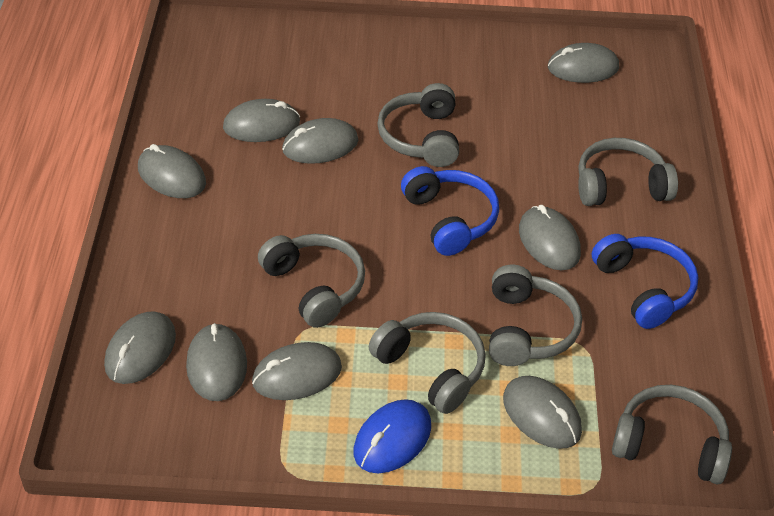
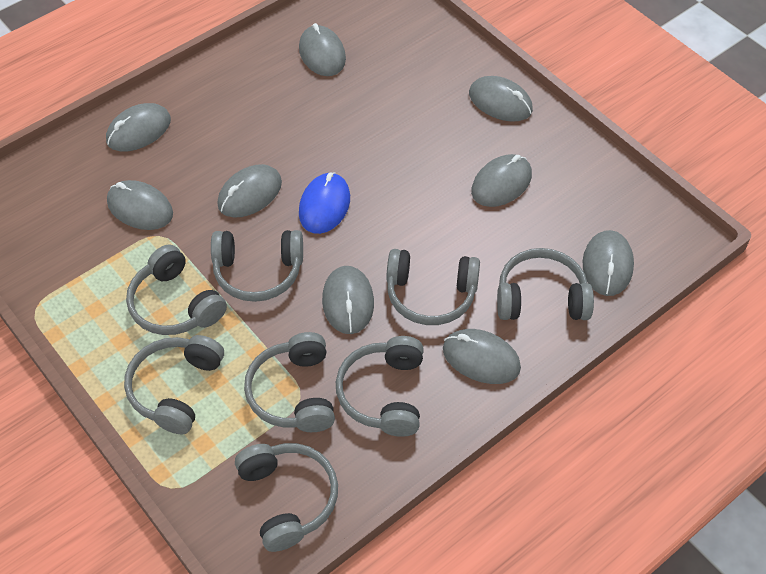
blue headphones: [401,166,499,256] [592,234,699,329] = 2 -> none = 0
grey headphones: [258,234,365,328] [369,312,486,414] [377,83,459,167] [489,265,582,366] [578,138,678,206] [612,385,732,484] = 6 -> [124,335,224,435] [126,245,227,335] [211,230,303,302] [235,443,338,552] [244,332,335,432] [336,336,424,437] [386,249,480,325] [497,248,594,320] = 8

